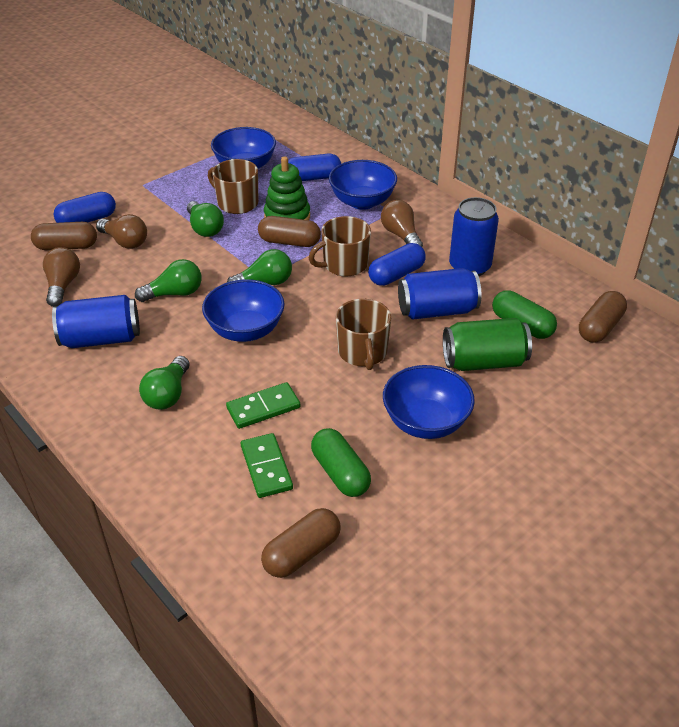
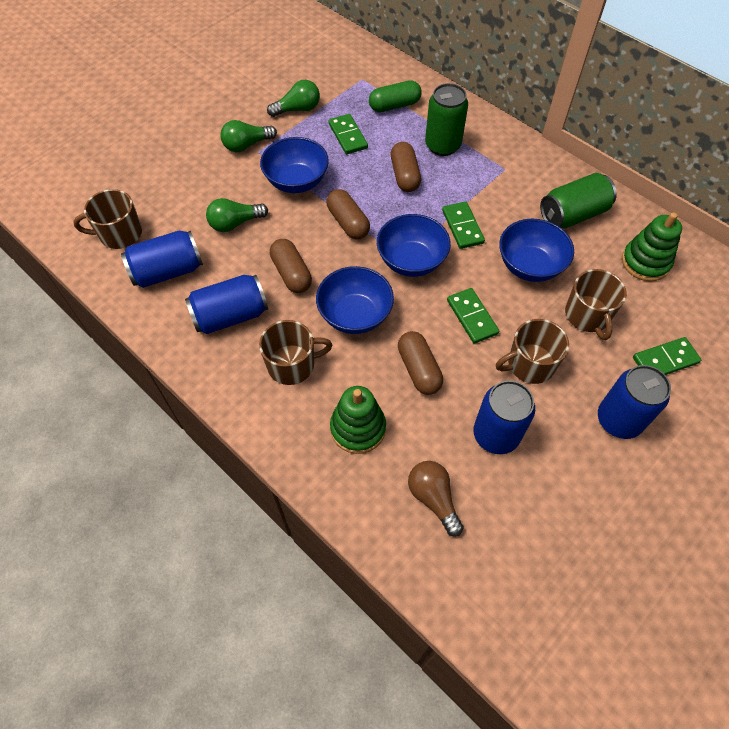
blue can: [52,295,140,348] [398,268,482,319] [449,197,499,276] = 3 -> [121,231,203,288] [185,275,268,334] [474,380,535,454] [598,365,671,439] = 4
blue capsule: [54,192,116,223] [288,154,341,181] [368,243,426,286] = 3 -> none = 0
brown light bulb: [43,247,80,307] [96,214,147,249] [381,200,423,247] = 3 -> [408,461,464,537] = 1
brown mug: [208,159,258,214] [309,216,371,277] [336,299,391,370] = 3 -> [73,189,142,249] [259,320,332,385] [496,319,569,384] [565,269,627,340] = 4
green can: [443,318,532,371] = 1 -> [425,83,468,156] [540,173,617,228] = 2
green capsule: [311,428,371,497] [492,290,557,339] = 2 -> [369,80,422,112] = 1
green domino: [226,382,300,429] [241,433,293,498] = 2 -> [329,114,368,154] [442,201,485,249] [447,288,499,344] [633,337,701,375] = 4
green light bulb: [135,259,201,302] [139,356,190,410] [187,201,224,237] [227,249,292,285] = 4 -> [206,198,268,232] [220,120,277,152] [267,80,320,117] = 3
green stacking toy: [264,156,310,220] = 1 -> [330,386,386,454] [622,212,682,281] = 2

